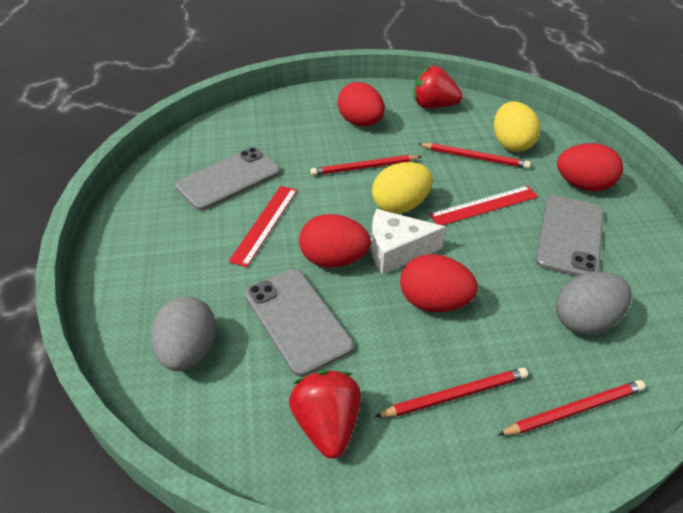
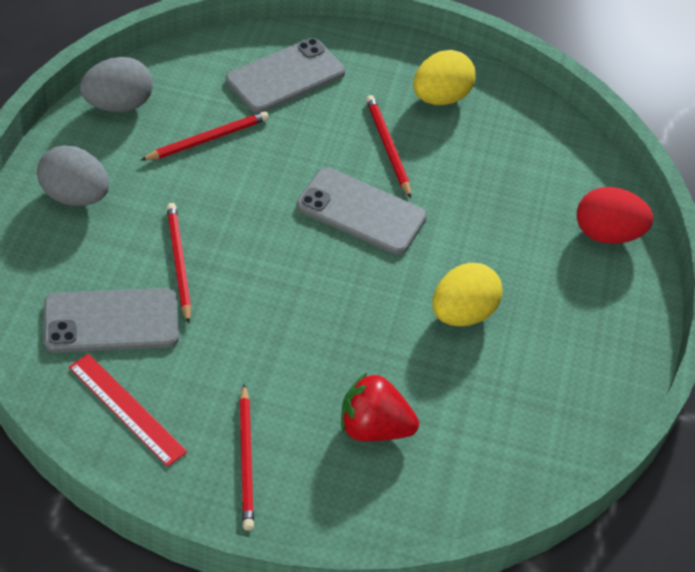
red egg: [299,214,371,268] [337,82,385,126] [400,254,478,312] [557,143,623,191] = 4 -> [577,187,653,244] = 1
red ruler: [228,186,297,267] [429,186,539,225] = 2 -> [69,354,187,467] = 1
red strawberry: [289,370,361,459] [414,66,463,108] = 2 -> [341,372,419,441] = 1
white cheese: [371,209,446,275] = 1 -> none = 0

